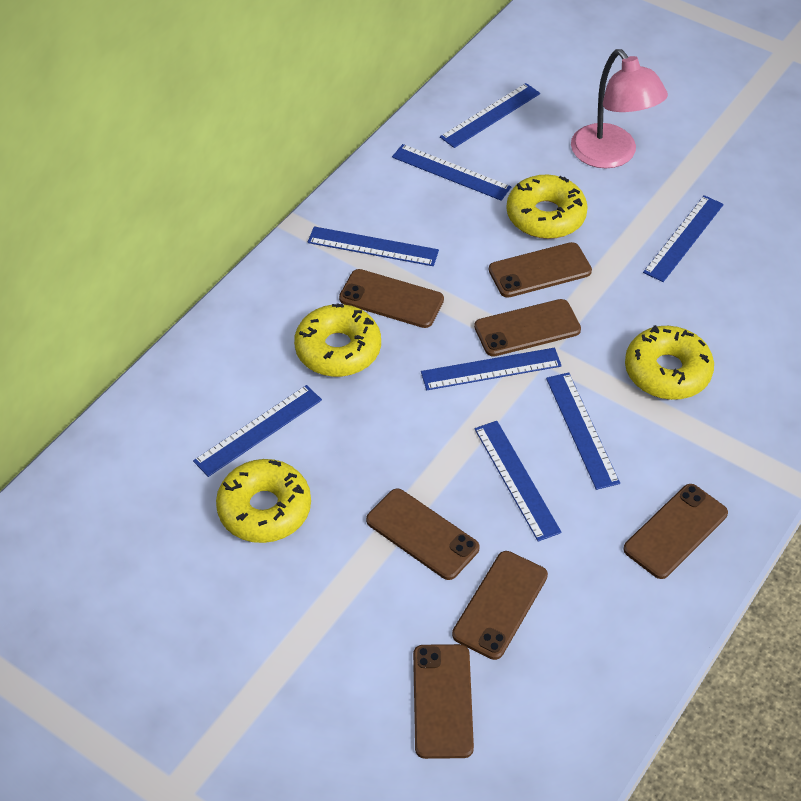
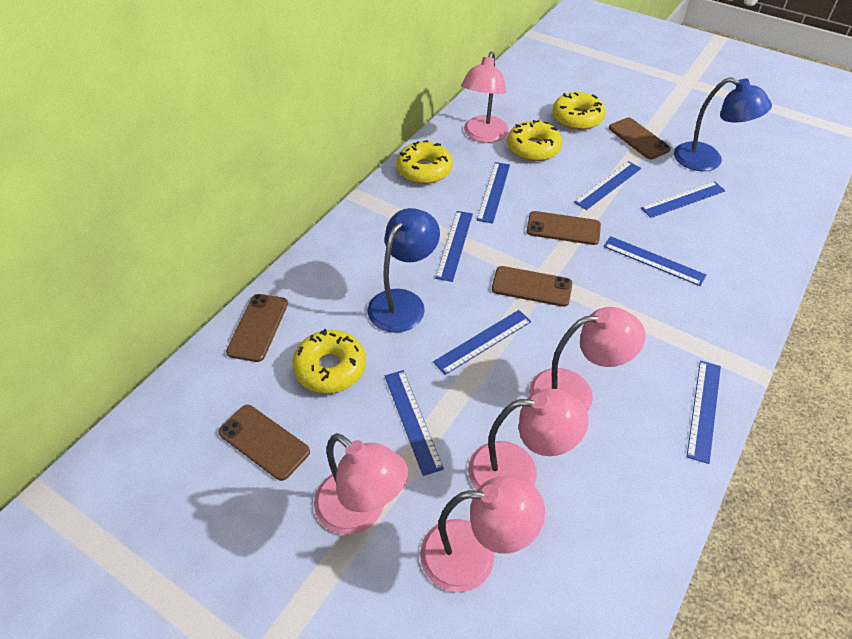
blue lamp: none = 0 -> [367,208,440,333] [674,77,772,171] = 2
brown phone: [339,269,444,328] [366,488,480,580] [413,644,474,759] [452,551,548,660] [474,299,581,357] [489,242,592,298] [623,484,728,579] = 7 -> [218,405,310,481] [226,294,288,362] [492,266,573,307] [526,211,601,245] [609,118,671,159] = 5
pink lamp: [571,49,668,169] = 1 -> [314,433,408,535] [420,476,545,592] [461,52,509,143] [468,389,589,490] [529,307,645,411] = 5

